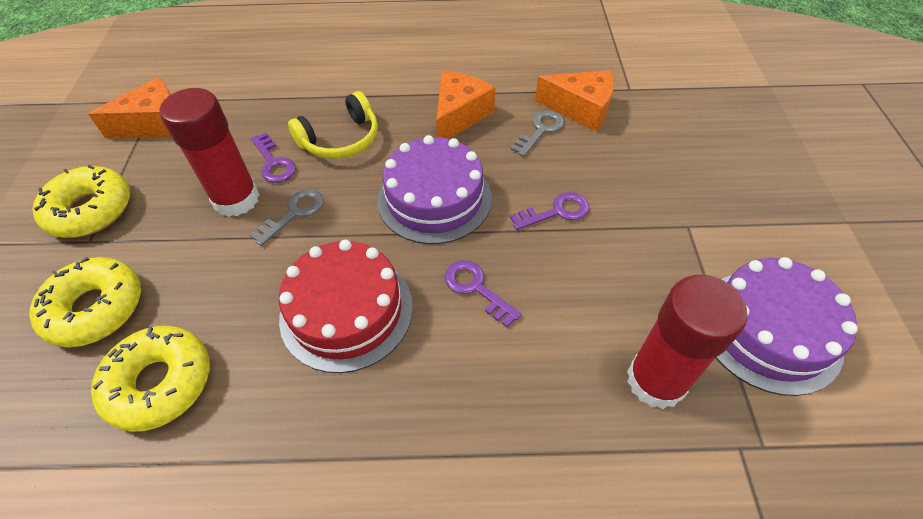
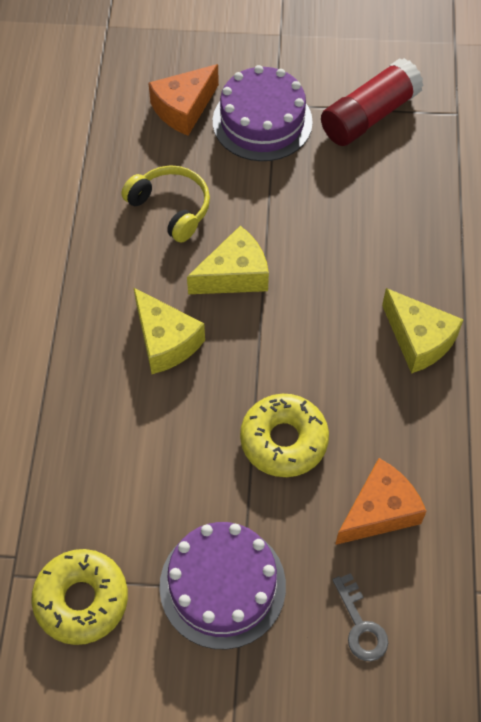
grey key: [250,189,324,246] [511,110,564,156] = 2 -> [333,573,388,661] = 1
orange cheese: [88,77,171,138] [436,72,495,139] [535,70,614,132] = 3 -> [148,64,219,136] [335,458,427,545] = 2
purple key: [251,132,296,183] [445,261,522,327] [510,192,589,230] = 3 -> none = 0
red cake: [279,240,413,373] = 1 -> none = 0
red glue stick: [159,88,260,217] [627,275,747,409] = 2 -> [321,58,424,146] = 1
yellow cheese: none = 0 -> [134,288,205,374] [187,226,269,294] [382,288,464,374] = 3
yellow donut: [29,257,141,347] [32,165,130,238] [91,326,210,432] = 3 -> [31,549,128,645] [240,394,329,477] = 2

